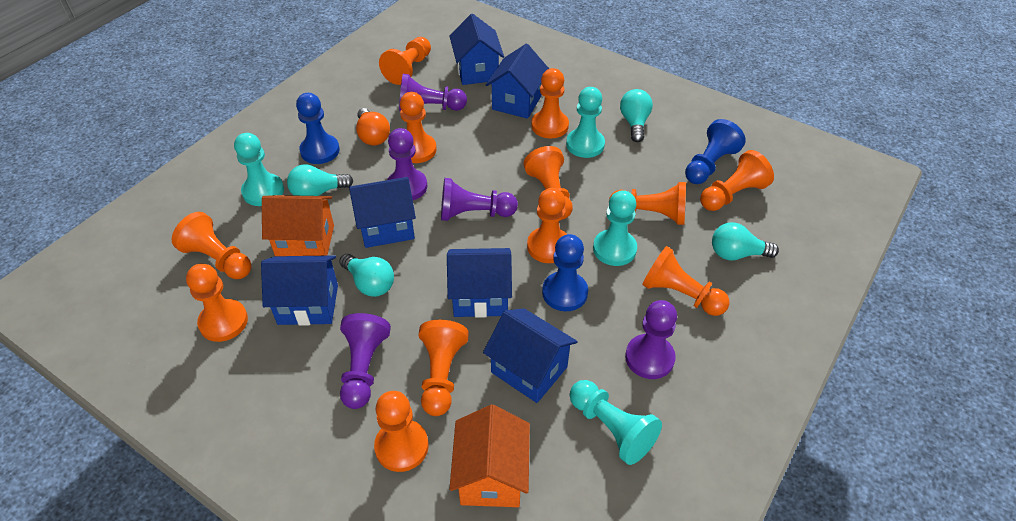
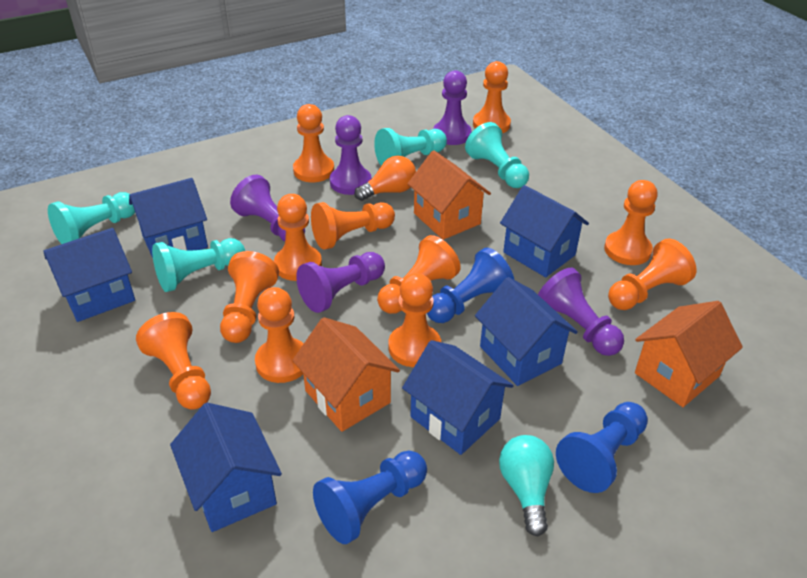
orange house: [262,195,334,256] [449,405,530,507] = 2 -> [292,317,400,432] [407,150,491,240] [635,301,743,407] = 3
orange pawn: [172,212,251,279] [186,264,248,342] [374,391,429,472] [379,37,431,85] [400,92,437,163] [418,320,469,416] [523,146,573,219] [527,188,567,263] [531,68,569,138] [609,182,686,225] [642,246,729,316] [700,150,774,211] = 12 -> [136,312,211,410] [220,251,279,343] [255,287,304,383] [274,194,322,281] [293,104,334,182] [311,202,395,250] [377,235,461,314] [389,273,441,367] [473,61,511,133] [604,180,658,265] [608,239,696,310] = 11
turquoise light bulb: [287,164,353,196] [339,254,394,297] [620,89,653,142] [712,222,779,260] = 4 -> [499,435,554,536] = 1

